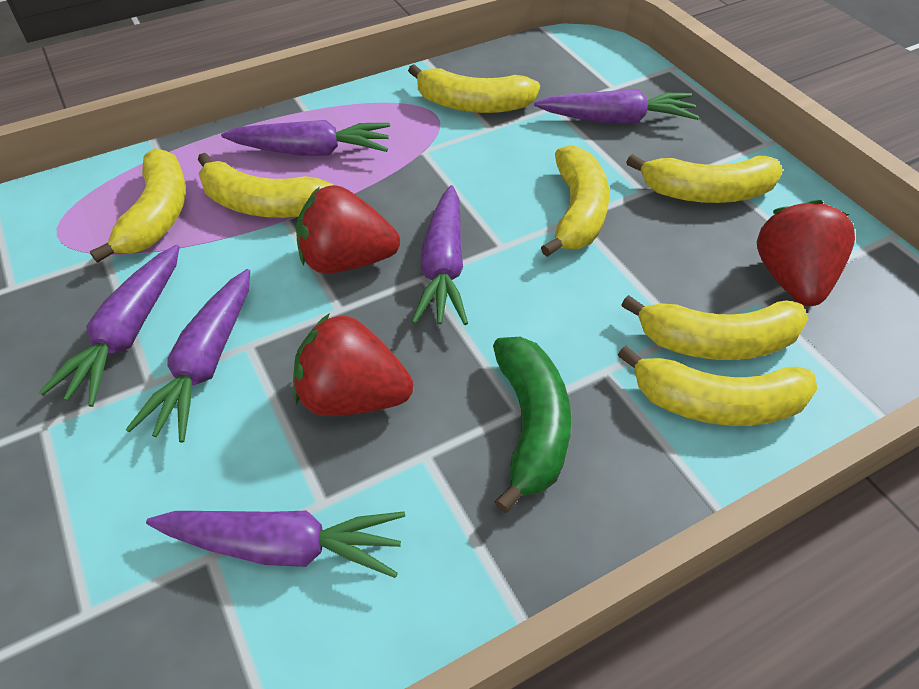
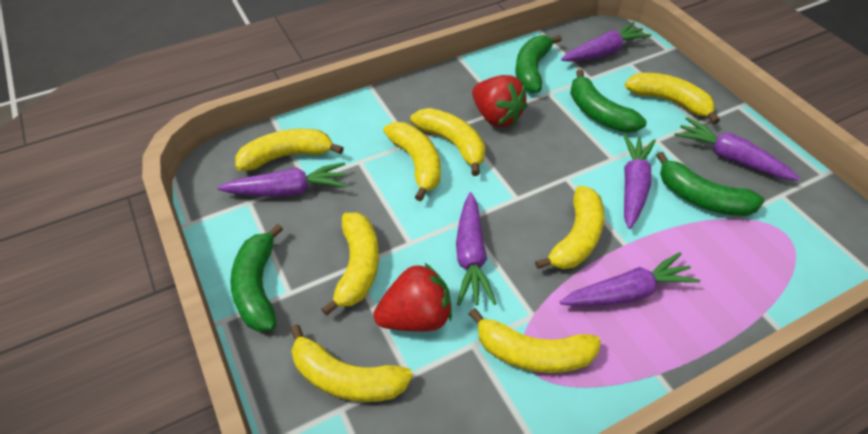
green banana: [493,337,571,513] = 1 -> [230,224,283,332] [515,35,562,93] [570,69,647,133] [656,152,765,216] = 4
red strawberry: [293,313,413,416] [296,185,400,274] [757,200,855,306] = 3 -> [373,263,452,332] [472,75,527,127] = 2
yellow banana: [90,148,186,263] [198,153,333,218] [408,64,540,113] [541,145,610,257] [618,345,817,426] [621,295,808,360] [626,154,783,203] = 7 -> [235,129,344,171] [290,324,413,402] [321,213,379,316] [383,122,441,201] [410,108,486,176] [469,308,601,373] [535,186,605,269] [625,73,720,124] = 8

